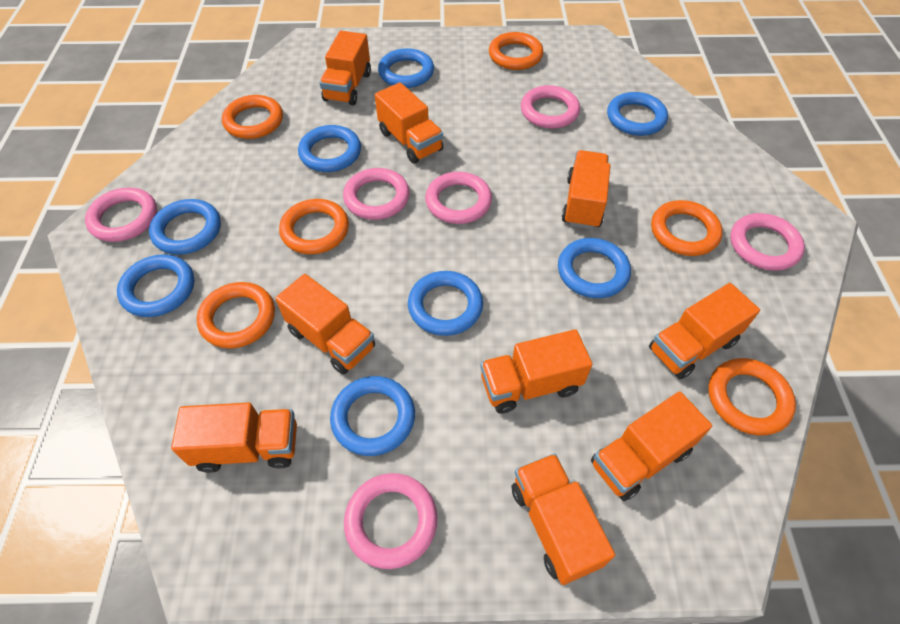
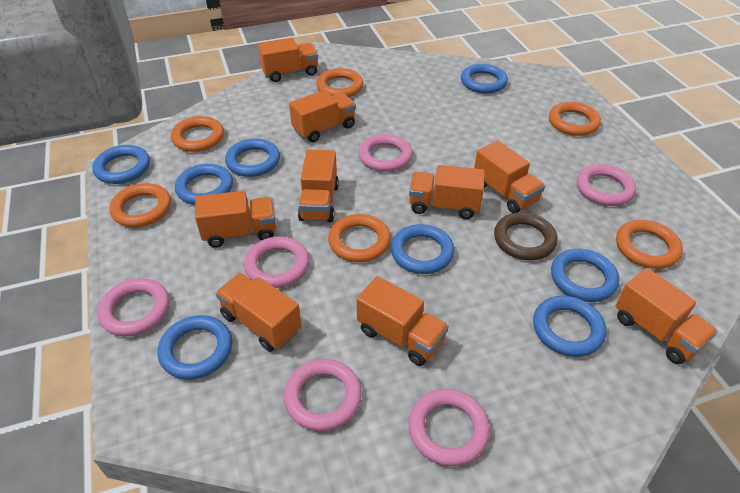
brown ring: none = 0 -> [494,212,558,260] = 1

